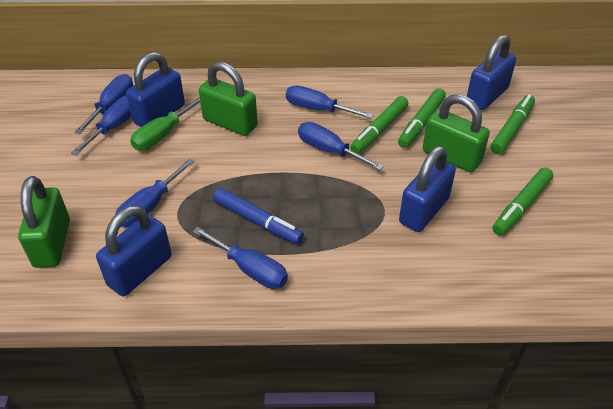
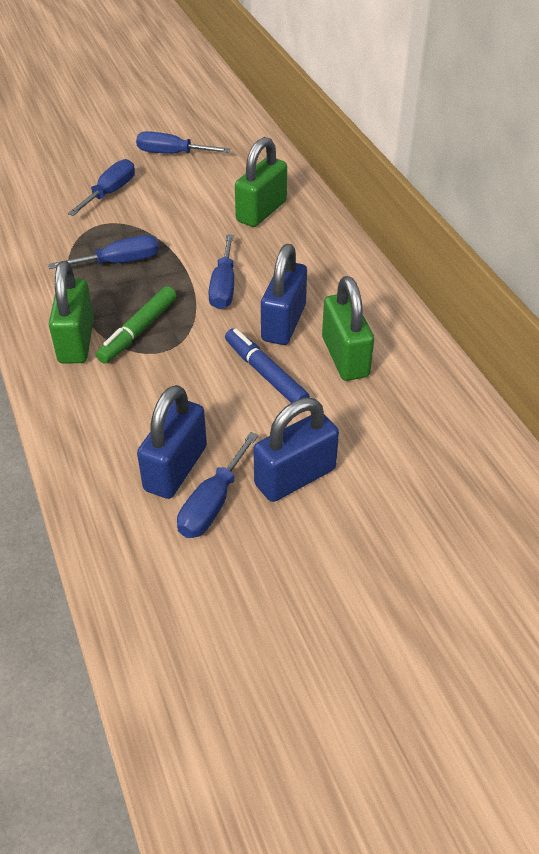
blue padlock: [96,205,172,296] [126,52,185,127] [399,146,456,232] [467,35,516,110] = 4 -> [137,385,207,499] [253,398,339,502] [261,244,307,345] = 3
blue screwdriver: [71,95,132,155] [74,74,133,134] [116,158,195,227] [193,227,288,289] [286,85,374,118] [298,122,384,170] = 6 -> [48,235,159,269] [68,159,135,216] [136,131,230,154] [177,432,259,538] [208,235,234,309] = 5
green marker: [350,96,408,154] [398,88,446,148] [490,94,535,154] [492,168,553,235] = 4 -> [96,286,177,364] = 1
green screwdriver: [130,97,200,150] = 1 -> none = 0

